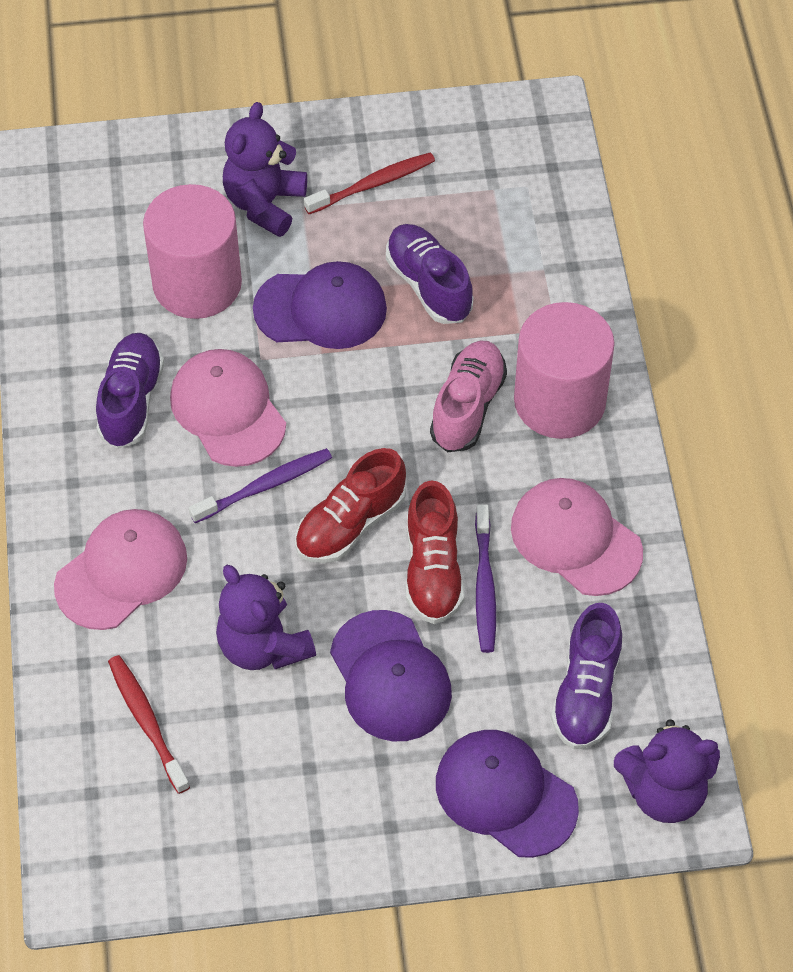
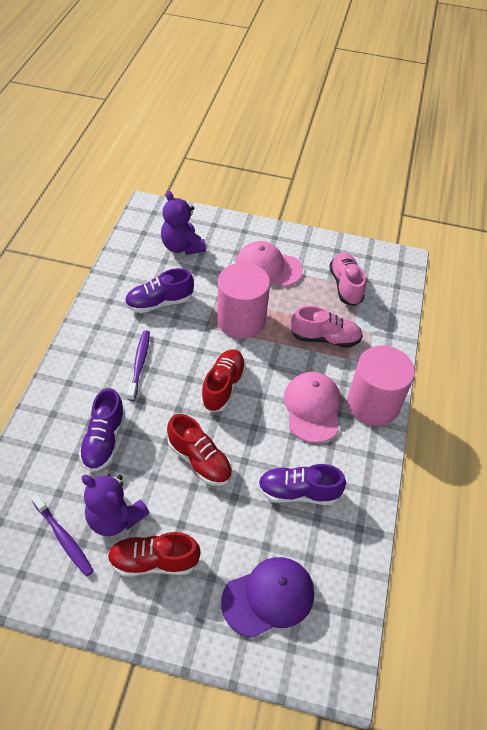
pink cap: [54,509,187,630] [170,349,286,467] [511,478,643,596] = 3 -> [236,241,303,287] [284,372,341,443] = 2
pink shoe: [430,340,507,452] = 1 -> [291,306,363,348] [329,252,366,306] = 2
purple cap: [253,261,387,349] [330,610,452,741] [436,730,579,858] = 3 -> [221,557,314,638] = 1
purple teddy bear: [216,565,316,670] [223,102,307,237] [614,719,720,823] = 3 -> [81,474,150,536] [161,191,206,255] = 2
red shoe: [295,448,406,563] [406,480,464,624] = 2 -> [108,532,201,577] [167,414,232,486] [201,349,246,412] = 3
red toothbrush: [108,655,190,794] [304,153,435,214] = 2 -> none = 0

